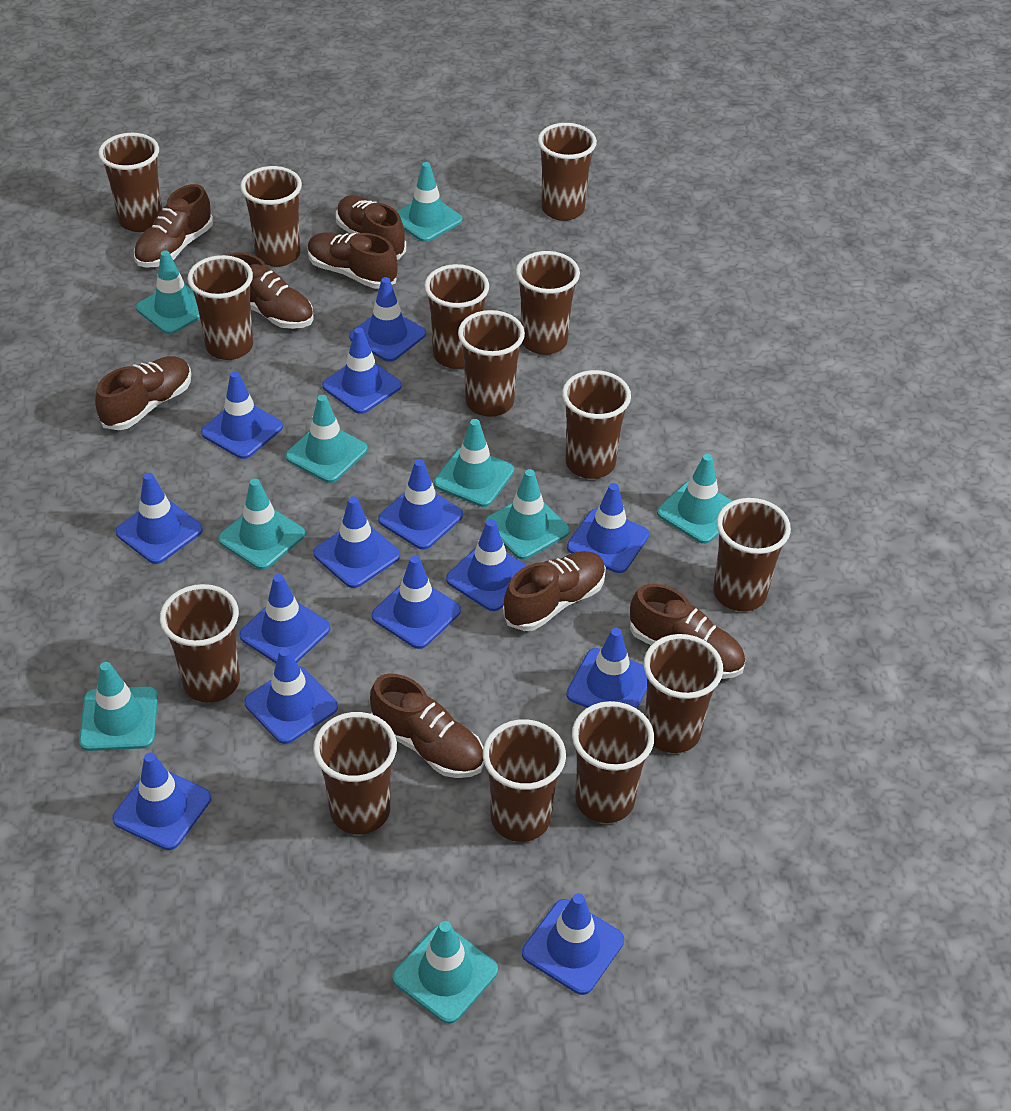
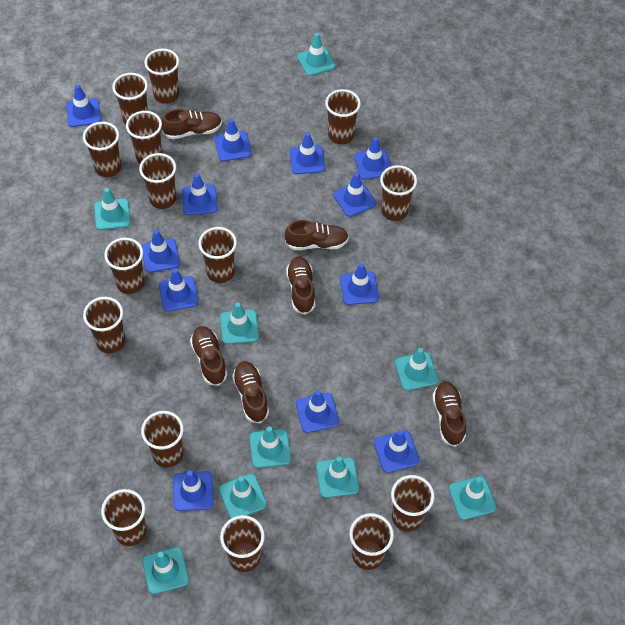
blue traffic cone: [112,752,211,850] [116,473,203,564] [201,371,283,459] [239,574,330,663] [244,648,338,744] [313,496,400,588] [322,328,402,414] [349,277,426,362] [372,555,461,649] [378,459,463,550] [446,519,527,611] [522,893,624,995] [566,628,647,709] [567,483,649,573] = 14 -> [66,85,101,127] [142,230,180,273] [159,269,199,312] [173,470,214,511] [182,173,218,215] [215,119,251,161] [290,133,325,174] [296,390,339,433] [333,172,376,217] [340,263,379,305] [354,137,391,180] [374,430,420,473] = 12
brown cup: [99,133,162,232] [160,584,240,703] [187,255,253,360] [240,166,302,267] [313,712,397,834] [424,264,489,369] [458,310,525,417] [483,719,566,842] [516,251,580,355] [538,123,597,221] [562,370,631,479] [572,701,654,823] [644,634,723,753] [713,498,791,611] = 14 -> [83,122,121,177] [83,297,125,353] [101,489,147,546] [104,238,145,294] [112,73,148,125] [126,111,162,163] [139,153,176,209] [141,411,184,468] [144,49,179,104] [198,227,237,283] [220,515,265,572] [325,89,361,145] [349,513,394,570] [380,165,417,221] [391,475,434,532] = 15
brown shoe: [95,356,191,430] [134,184,213,268] [226,252,314,329] [308,232,398,289] [336,195,406,260] [370,674,484,778] [503,551,606,631] [630,584,745,679] = 8 -> [162,109,222,139] [190,326,227,386] [232,361,269,423] [285,220,349,250] [286,257,315,315] [432,382,466,447] = 6

